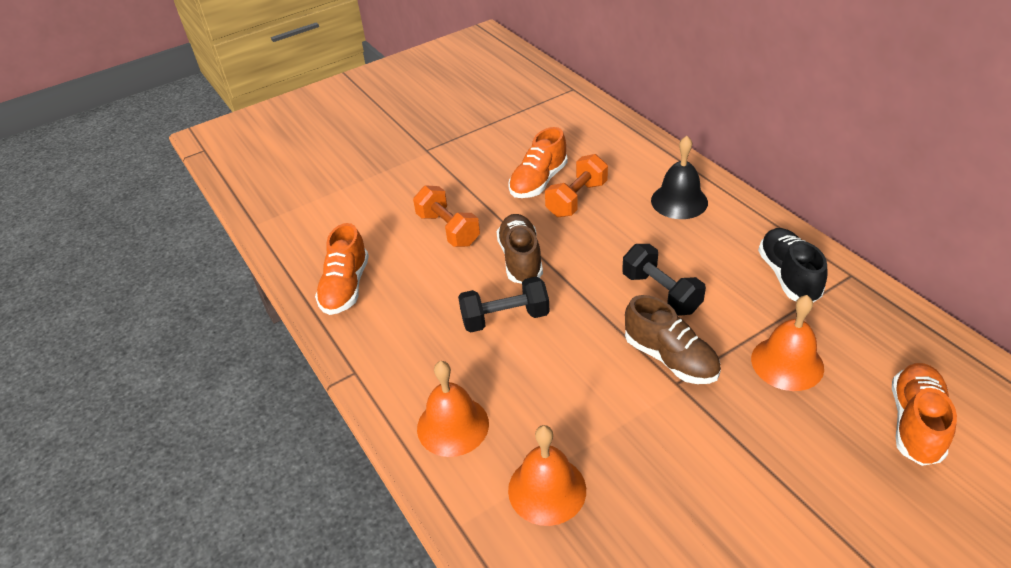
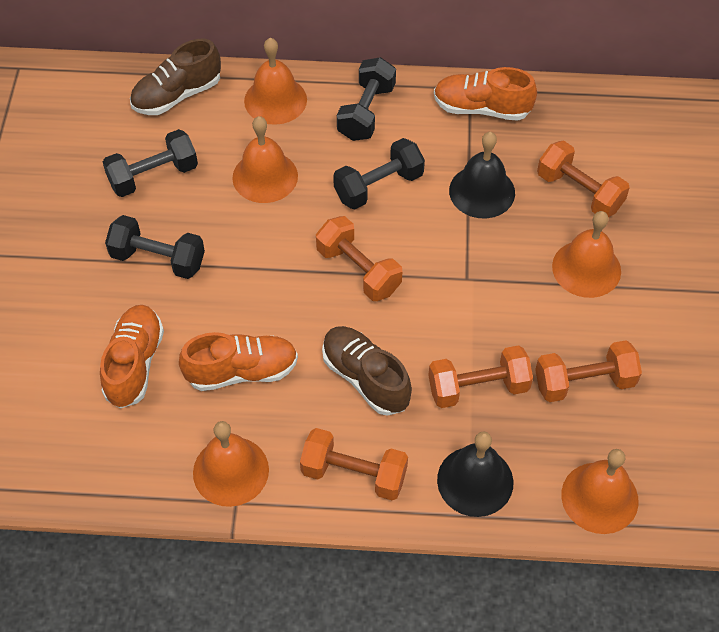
black bell: [651,136,708,219] = 1 -> [437,431,513,517] [449,132,515,218] = 2
black dumbbell: [458,276,550,333] [622,244,706,316] = 2 -> [103,129,198,197] [105,215,205,279] [333,138,425,209] [337,57,396,141] = 4
black shoe: [758,228,828,303] = 1 -> none = 0
orange bell: [417,361,489,457] [508,425,586,526] [751,295,824,391] = 3 -> [193,421,269,507] [232,116,298,203] [244,38,307,125] [552,211,621,298] [561,449,638,534] = 5
orange dumbbell: [413,185,480,247] [545,154,608,217] = 2 -> [300,428,408,501] [316,216,402,301] [428,345,533,408] [535,340,642,402] [537,141,630,217] = 5

